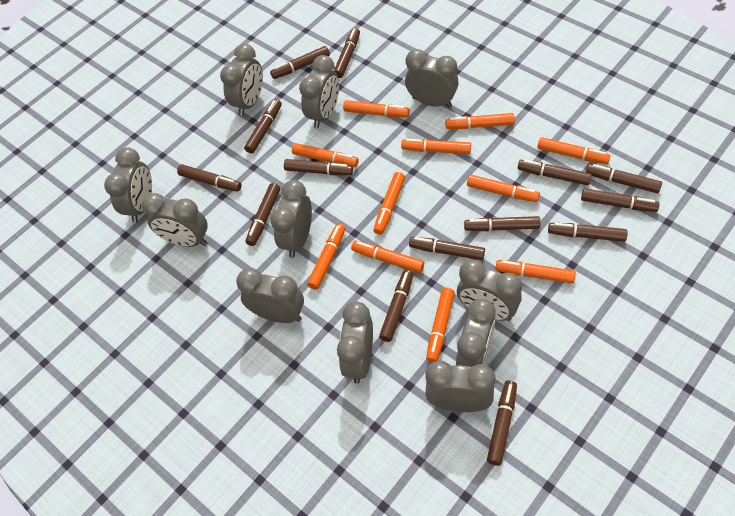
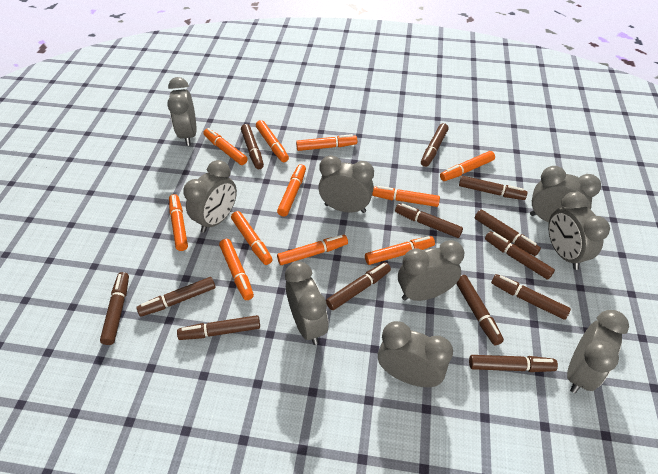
brown marker: [177,164,242,192] [244,99,282,154] [246,183,280,246] [270,46,330,79] [284,159,353,175] [334,28,360,78] [379,270,413,342] [409,237,485,260] [464,216,541,231] [487,380,517,466] [518,160,592,185] [548,223,628,242] [581,188,660,212] [586,164,662,193] = 14 -> [100,272,129,345] [136,277,216,317] [177,315,260,340] [241,124,264,169] [326,262,391,310] [395,203,463,238] [421,123,449,167] [456,275,504,345] [459,176,528,200] [469,355,558,372] [475,209,541,256] [485,231,555,280] [491,274,571,320] = 13
grey clock: [104,147,152,223] [142,193,208,247] [220,44,263,116] [236,268,304,323] [271,180,312,258] [299,55,339,128] [337,302,373,384] [405,49,459,108] [425,361,496,412] [456,299,496,367] [457,259,522,321] = 11 -> [167,77,196,146] [183,160,237,233] [285,261,329,345] [318,155,374,213] [378,321,453,387] [398,240,464,301] [530,166,601,222] [548,191,610,270] [567,310,629,393] = 9

